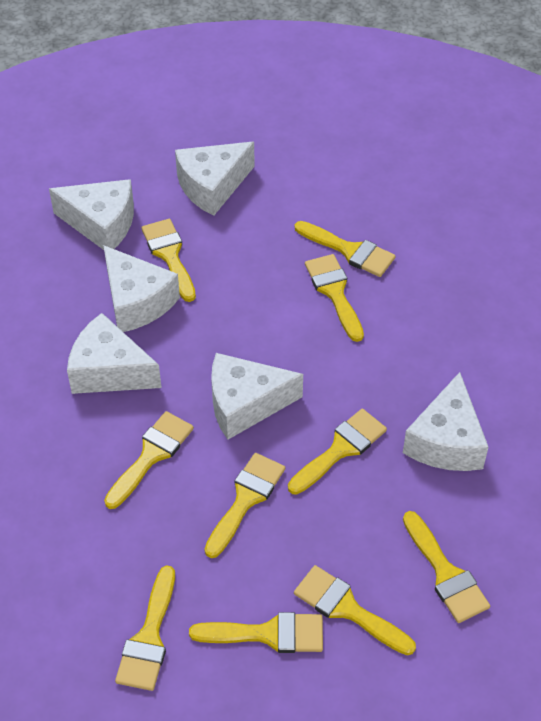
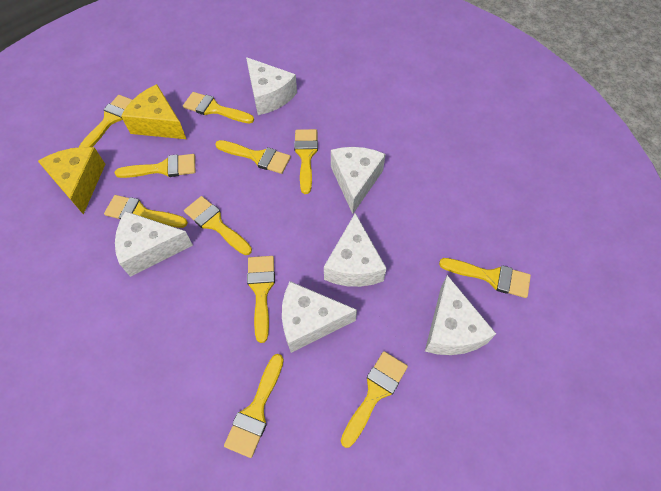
yellow brush: [104,411,194,509] [115,565,175,691] [141,219,196,302] [189,612,323,653] [204,453,285,558] [288,409,387,495] [294,565,416,655] [295,221,396,277] [305,254,364,342] [403,511,490,623] = 10 -> [79,95,132,147] [104,195,188,228] [115,154,195,178] [183,92,254,123] [184,196,252,255] [215,140,291,174] [224,354,284,458] [247,256,275,343] [294,129,318,194] [341,351,408,448] [439,258,531,298] = 11
yellow cheese: none = 0 -> [38,147,105,214] [121,84,186,139] = 2

